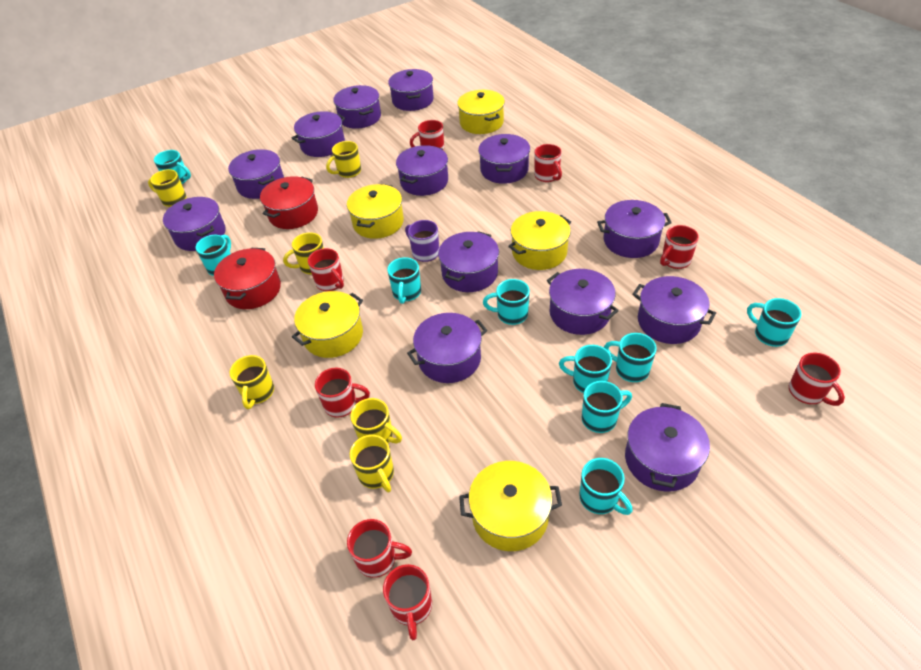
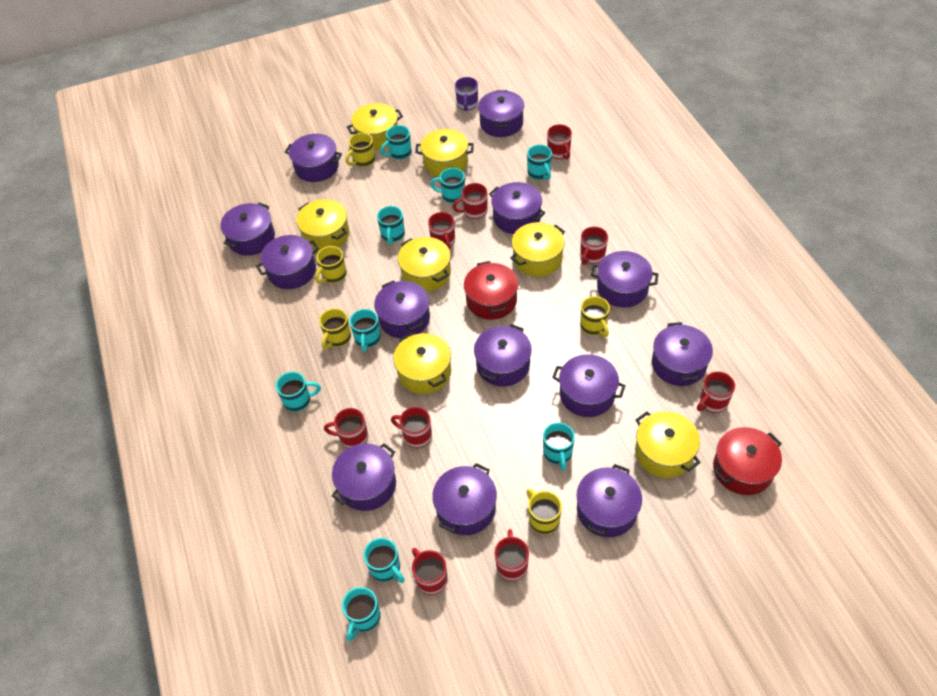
red mug: [308,248,344,291] [315,368,370,418] [347,519,412,578] [383,564,432,640] [410,120,444,151] [535,144,562,182] [660,225,699,269] [789,353,845,406] = 8 -> [324,408,368,448] [391,407,432,448] [412,548,448,595] [428,212,455,250] [453,183,487,219] [495,529,529,581] [547,124,572,159] [580,226,608,265] [697,371,735,413] = 9
yellow mug: [148,169,187,207] [230,355,274,409] [283,232,324,274] [326,141,361,178] [350,398,402,443] [350,435,394,492] = 6 -> [315,246,347,284] [319,308,351,350] [346,133,375,167] [527,489,562,535] [580,296,610,337] = 5
yellow pot: [292,291,363,358] [347,184,404,239] [457,90,505,134] [459,461,562,551] [508,211,571,270] = 5 -> [296,199,349,251] [347,103,403,150] [393,333,451,394] [398,237,451,292] [415,129,474,177] [510,222,565,277] [635,411,701,478] = 7

